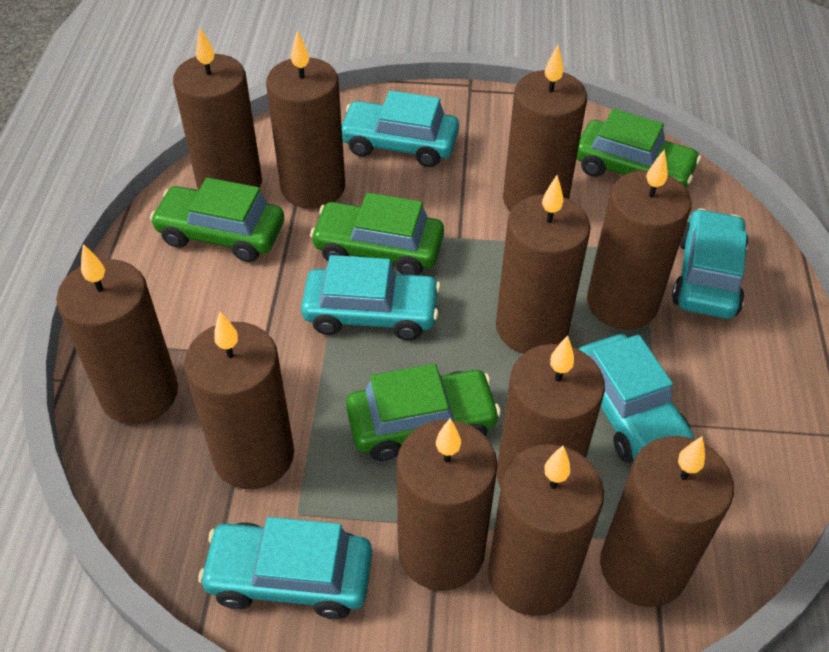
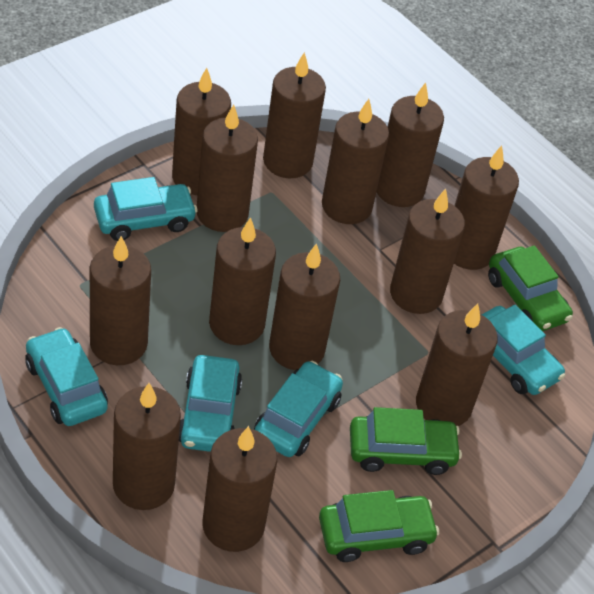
brown candle: [56,244,178,424] [173,28,262,190] [184,312,294,490] [266,31,345,209] [397,419,498,591] [488,444,604,616] [496,175,591,354] [497,335,605,488] [503,45,587,212] [587,149,691,330] [600,436,734,607] = 11 -> [90,236,151,365] [113,383,181,510] [172,68,231,195] [197,104,258,232] [203,426,277,552] [209,217,276,345] [263,52,326,178] [269,243,340,370] [322,99,389,224] [377,82,444,207] [390,189,465,314] [416,304,498,426] [454,145,519,270] = 13
green car: [150,177,284,262] [310,193,444,275] [346,364,501,461] [577,109,701,188] = 4 -> [319,490,439,562] [350,407,462,475] [488,245,573,331] = 3

